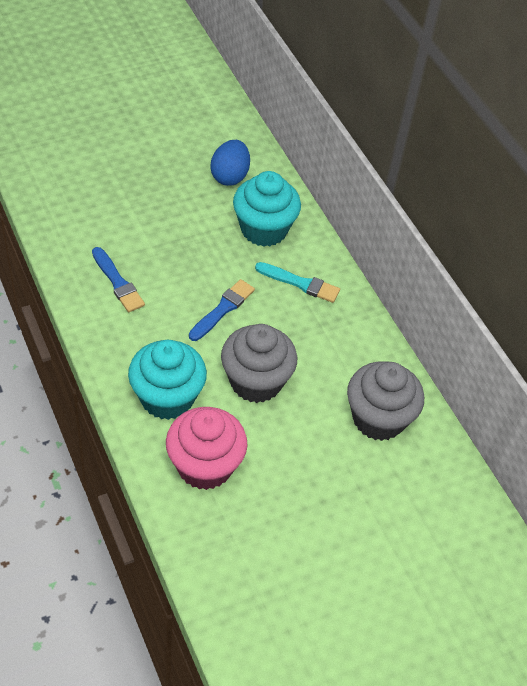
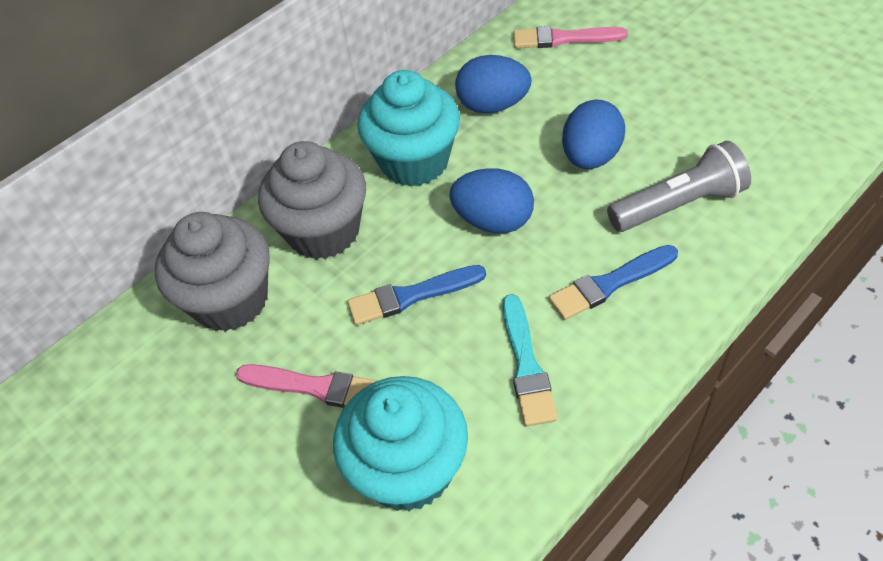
blue egg: [210,140,250,186] = 1 -> [449,168,534,233] [455,55,532,113] [562,100,625,169] = 3
grey flashlight: none = 0 -> [607,141,751,232] = 1
pink brush: none = 0 -> [236,364,378,408] [513,26,628,48] = 2
pink cupcake: [166,407,248,490] = 1 -> none = 0

